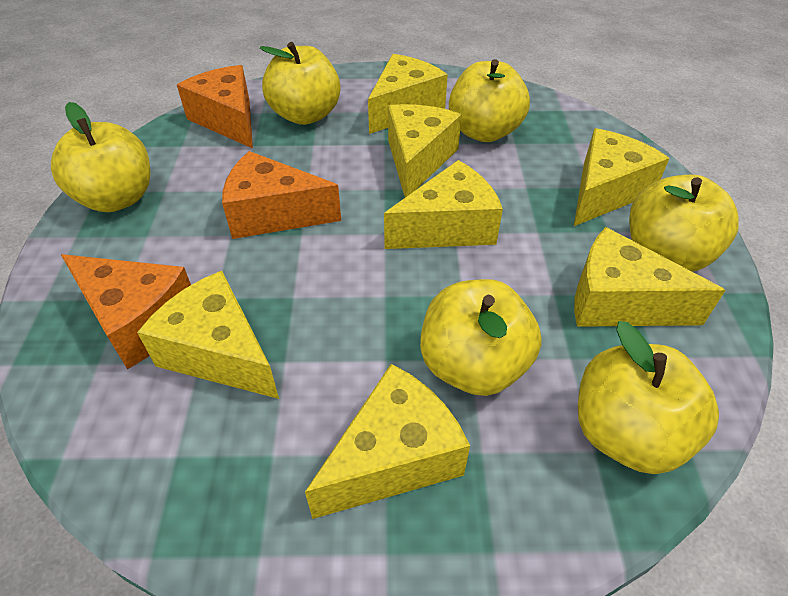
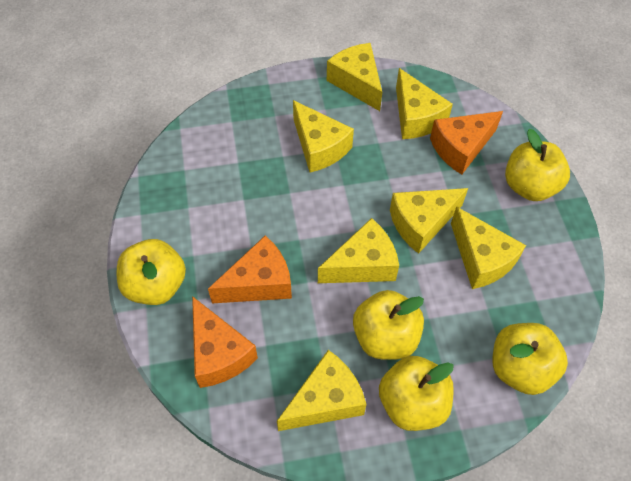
yellow apple: [51,102,151,212] [260,42,341,125] [420,279,542,396] [449,59,530,142] [578,321,719,474] [629,175,739,272] = 6 -> [117,239,186,305] [353,290,424,360] [379,356,454,431] [493,323,568,395] [505,129,570,201] = 5

